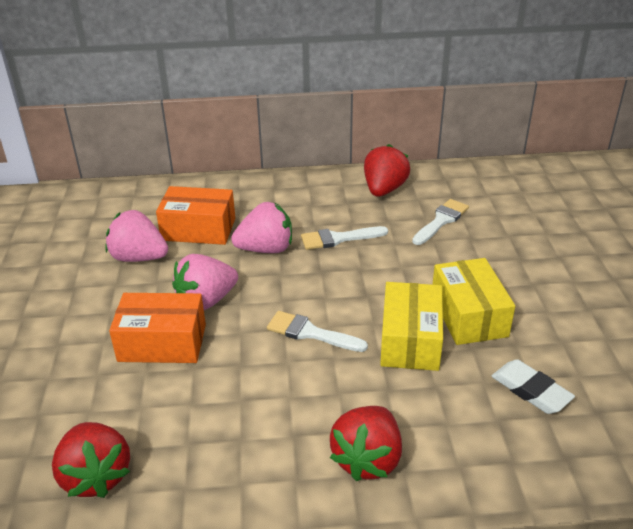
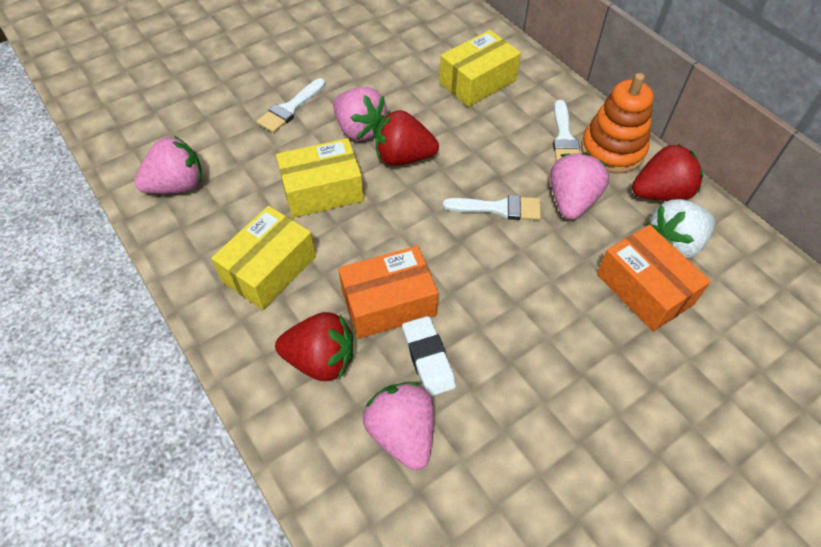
orange stacking toy: none = 0 -> [581,73,653,174] = 1
pink strawberry: [105,210,168,262] [172,254,238,310] [231,202,292,253] = 3 -> [134,136,202,194] [333,87,387,141] [363,382,434,470] [550,152,609,220] = 4
white strawberry: none = 0 -> [646,199,715,259] = 1
yellow box: [380,282,443,371] [432,258,515,345] = 2 -> [211,206,316,310] [276,138,364,218] [439,30,521,107] = 3

